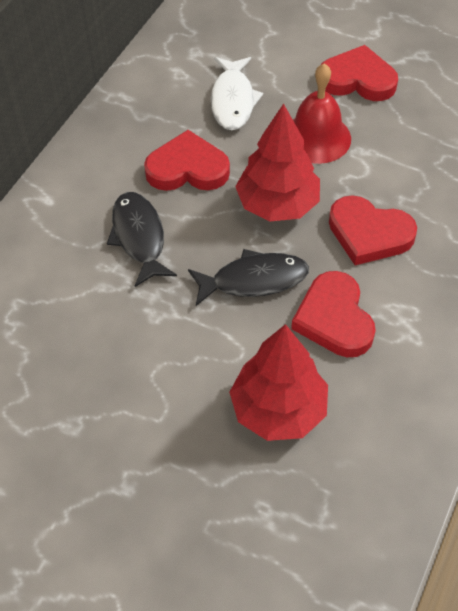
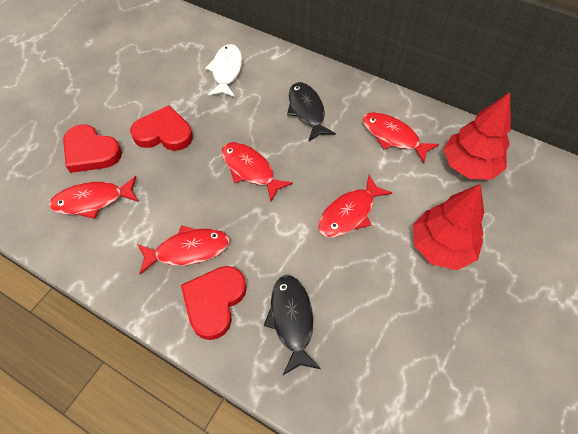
red bell: [293,63,351,164] = 1 -> none = 0
red fish: none = 0 -> [49,176,139,219] [137,226,230,274] [222,142,293,201] [318,175,392,237] [362,112,439,163] = 5
red heart: [144,130,230,191] [291,271,376,357] [321,45,398,101] [329,195,417,265] = 4 -> [63,124,122,173] [130,105,193,151] [181,266,247,340] = 3

